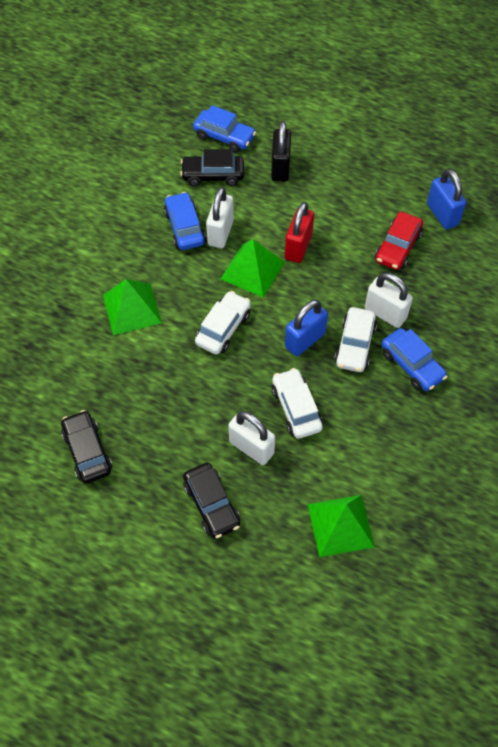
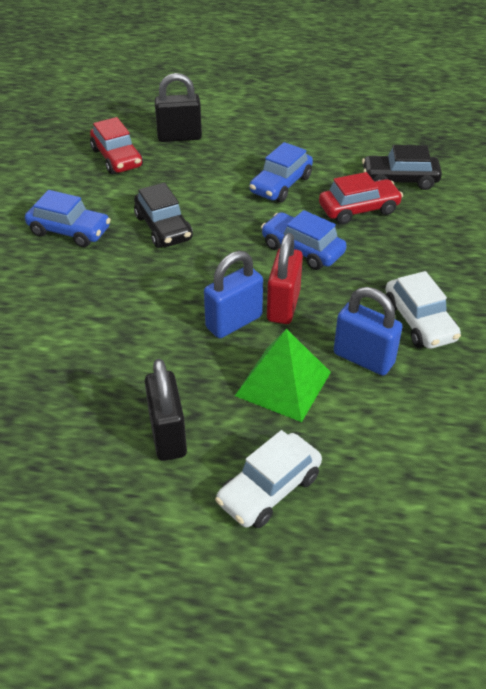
black car: [61,410,112,484] [180,149,244,186] [183,463,240,539] = 3 -> [134,183,193,248] [362,145,442,190] = 2
black padlock: [271,121,291,182] = 1 -> [145,359,187,461] [155,73,202,142] = 2
green pyramid: [103,279,162,335] [221,239,285,298] [308,495,375,557] = 3 -> [235,329,331,422] = 1
red car: [375,212,423,270] = 1 -> [90,117,143,174] [319,172,403,224] = 2
white car: [195,291,251,355] [272,368,323,439] [334,307,377,372] = 3 -> [215,430,322,528] [386,271,461,349] = 2
white padlock: [206,187,234,248] [228,411,275,465] [365,273,413,328] = 3 -> none = 0

